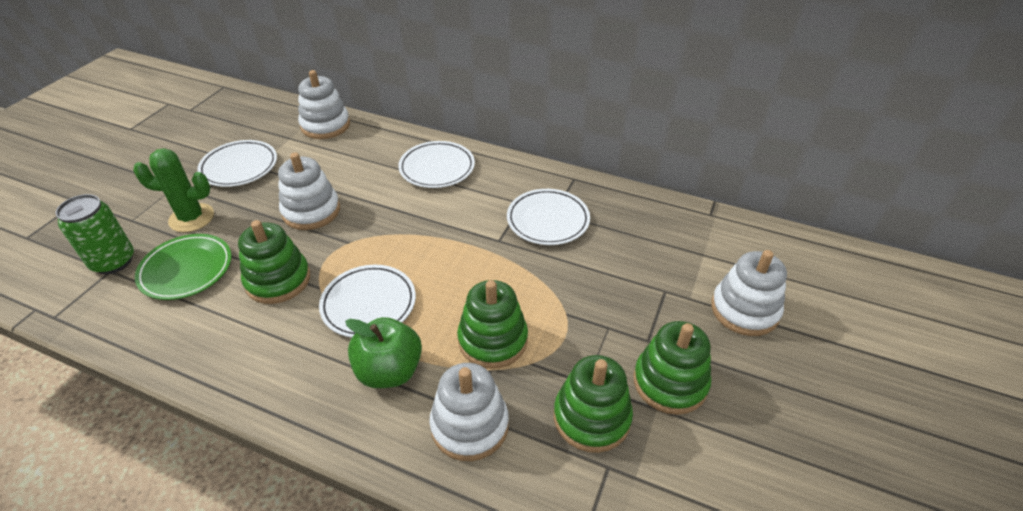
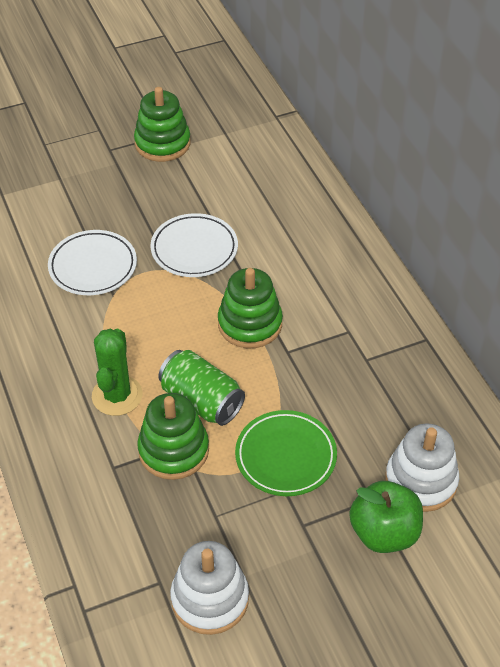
green stacking toy: [238,220,310,304] [457,280,528,368] [554,355,633,453] [634,321,711,415] = 4 -> [134,87,191,162] [137,393,209,480] [218,268,283,348] = 3
white plate: [197,140,277,187] [319,265,416,338] [398,141,475,188] [507,189,590,245] = 4 -> [48,230,137,295] [150,213,238,277] = 2
white stacking toy: [278,152,340,230] [298,70,350,139] [429,363,509,461] [711,250,787,336] = 4 -> [170,541,249,635] [385,424,459,512] = 2

